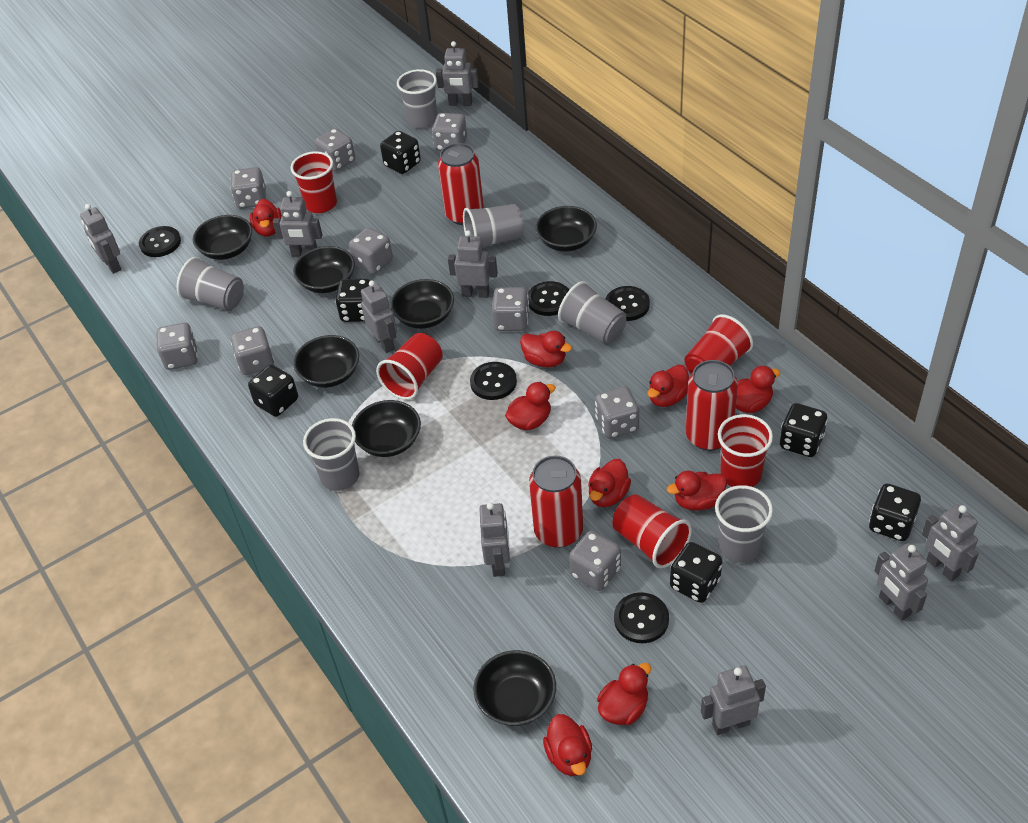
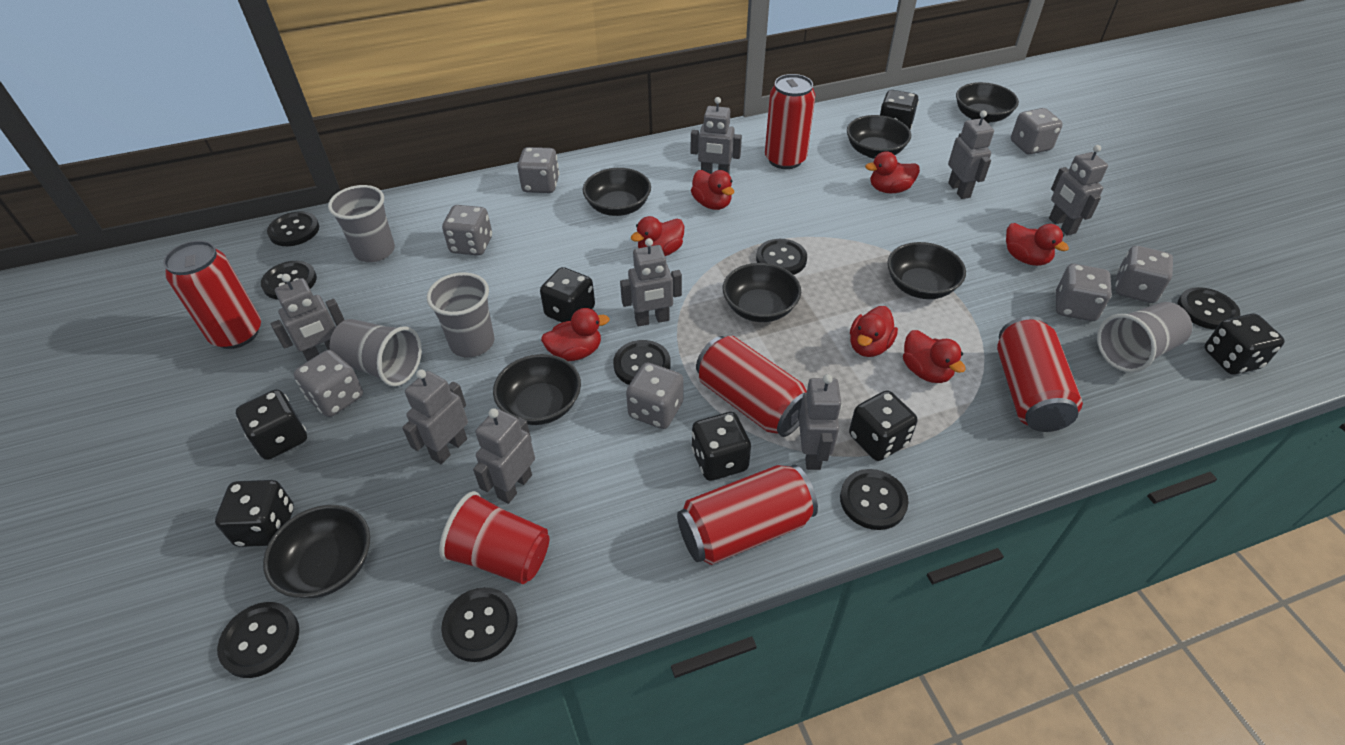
black button: [139,226,181,257] [470,362,517,400] [528,281,569,316] [606,286,650,321] [614,592,669,643] = 5 -> [217,602,299,678] [261,261,317,300] [267,211,319,246] [441,587,518,662] [613,340,671,385] [756,239,807,275] [840,469,909,530] [1178,287,1240,330] = 8
black dice: [248,365,298,417] [335,279,370,322] [380,131,421,174] [670,542,722,603] [780,403,827,457] [869,484,921,541] = 6 -> [215,480,294,547] [236,389,307,460] [540,267,595,323] [692,412,751,481] [849,390,917,461] [880,90,919,130] [1204,314,1285,375] = 7
grey cup: [176,257,244,311] [303,418,360,491] [397,69,437,128] [463,204,524,247] [558,281,627,344] [715,485,773,563] = 6 -> [328,185,395,262] [329,319,422,387] [427,272,495,357] [1097,302,1192,373] = 4
grey dice: [156,323,198,370] [230,167,266,209] [231,326,274,375] [315,128,355,171] [349,227,393,274] [432,113,467,151] [492,287,529,331] [569,531,621,591] [595,386,639,439] = 9 -> [294,350,363,417] [442,205,492,256] [517,147,560,193] [626,363,684,429] [1011,108,1063,155] [1056,264,1112,321] [1115,246,1173,303] = 7
grey robot: [80,204,121,274] [273,191,322,256] [361,280,397,353] [436,41,479,106] [448,230,498,298] [479,502,510,577] [701,665,766,735] [874,543,928,621] [922,504,979,581] = 9 -> [271,274,344,362] [402,369,468,464] [473,408,535,504] [620,238,682,327] [691,97,742,174] [799,374,842,470] [948,110,994,199] [1049,145,1108,236] = 8
red can: [438,143,484,225] [529,456,583,548] [686,360,738,451] = 3 -> [163,241,261,349] [677,464,818,565] [696,336,807,437] [765,74,816,169] [997,316,1083,432] = 5
red cup: [290,151,337,213] [376,333,443,400] [612,494,692,568] [685,314,753,374] [718,414,773,487] = 5 -> [439,491,549,584] = 1
red duck: [250,199,282,237] [505,382,556,430] [520,331,572,368] [543,714,592,776] [588,459,631,507] [597,663,651,725] [647,365,689,407] [667,470,727,510] [736,366,780,413] = 9 -> [541,308,610,361] [631,216,684,256] [691,170,734,210] [850,306,898,357] [865,151,920,193] [903,330,966,383] [1006,223,1069,266] = 7

